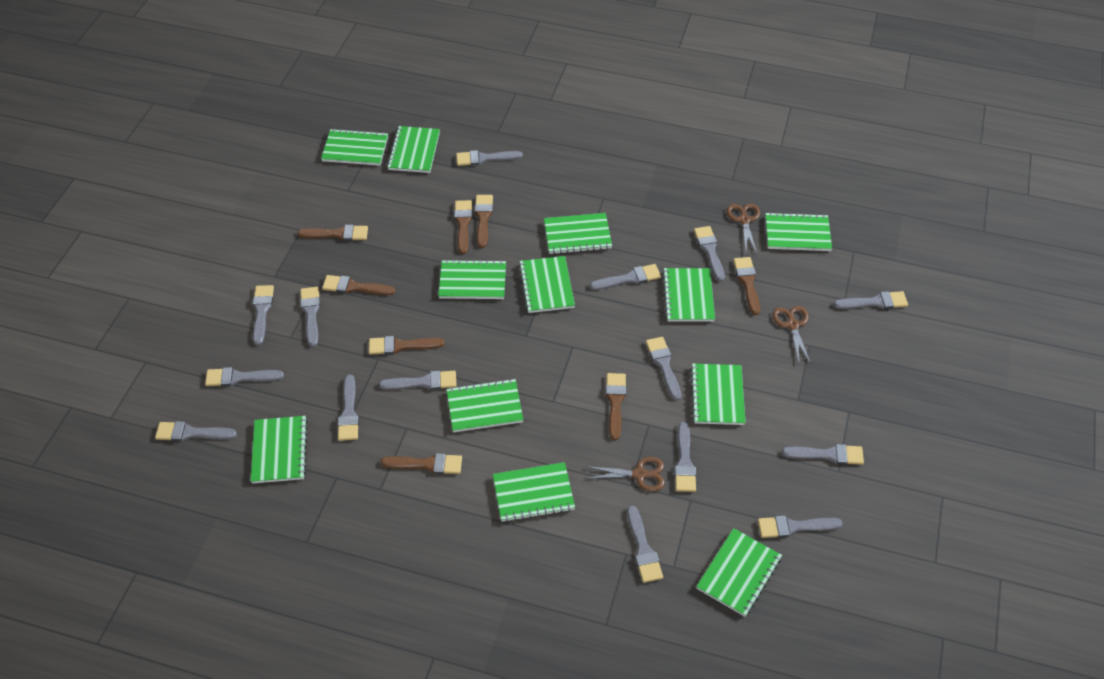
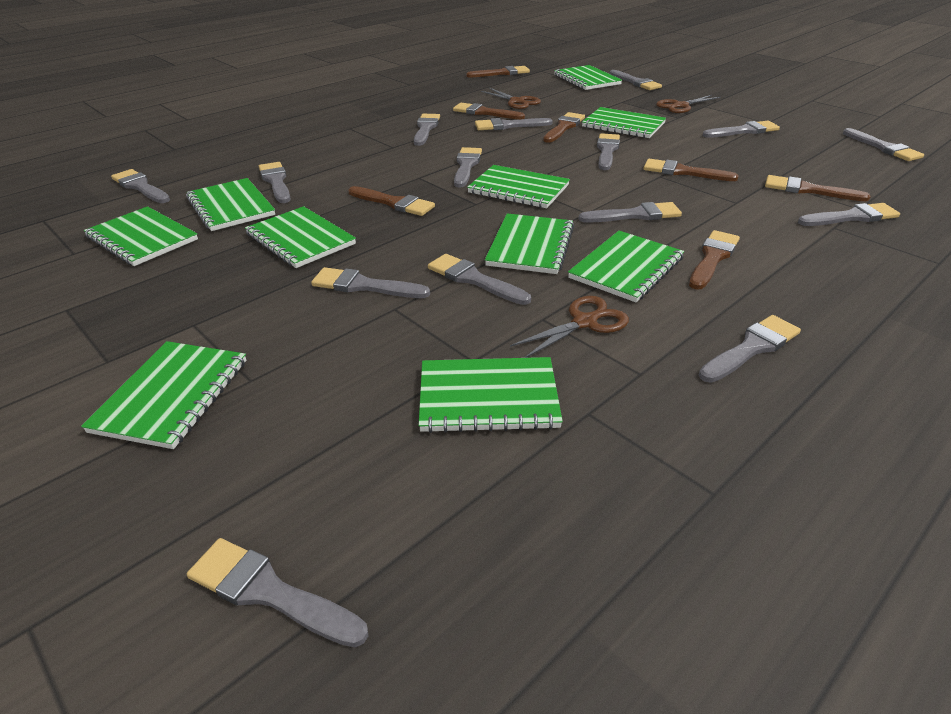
brown brush: [297,225,368,241] [322,275,395,295] [369,336,444,355] [381,453,462,474] [454,200,472,254] [475,195,493,248] [606,373,626,440] [733,257,760,315] = 8 -> [348,186,435,216] [453,103,525,119] [466,66,530,77] [543,112,585,143] [643,159,739,181] [689,230,740,290] [765,175,871,201] = 7
green notebook: [251,416,308,483] [321,129,388,166] [387,126,440,173] [438,259,506,299] [446,379,523,432] [493,462,575,522] [519,256,575,313] [544,213,612,254] [662,268,715,322] [690,364,746,425] [696,528,782,617] [765,212,832,251] = 12 -> [81,341,246,449] [84,206,198,266] [186,178,275,231] [245,206,356,268] [419,357,563,433] [467,165,570,208] [485,213,574,274] [554,65,622,90] [568,231,684,302] [582,107,666,138] = 10

